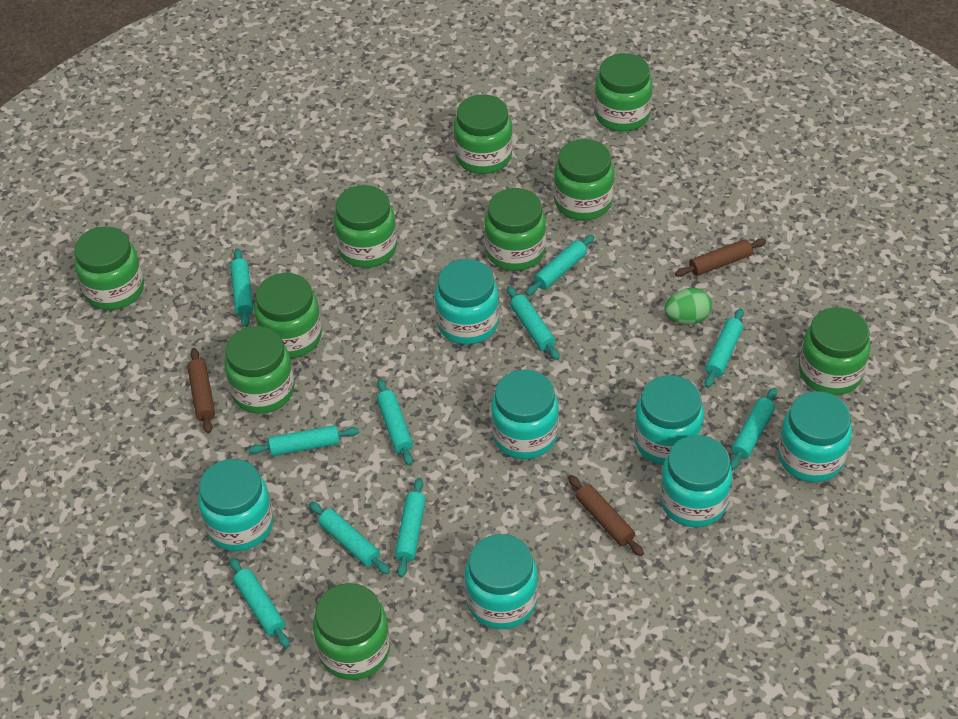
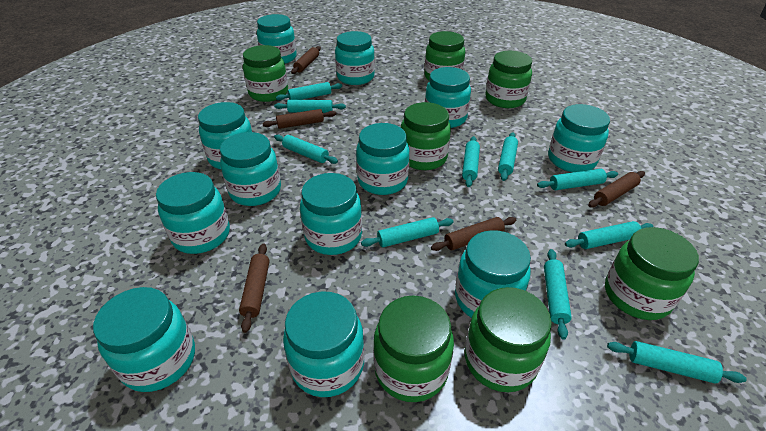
brown rolling pin: [187,348,215,433] [568,475,644,556] [675,238,766,277] = 3 -> [239,243,270,333] [262,109,336,129] [291,46,321,74] [431,217,516,251] [588,171,645,208] = 5
green egg: [664,288,712,325] = 1 -> none = 0
green jar: [74,226,144,310] [224,326,295,414] [254,273,322,358] [313,583,390,680] [334,185,397,268] [454,94,513,174] [484,188,546,271] [554,139,614,221] [594,53,653,132] [799,307,871,395] = 10 -> [243,45,288,102] [373,295,454,402] [401,102,451,170] [425,31,465,80] [465,287,552,392] [485,51,532,108] [605,227,699,320] = 7
turquoise jar: [198,459,273,551] [435,259,499,345] [465,534,538,629] [491,370,559,459] [634,375,704,465] [660,435,733,527] [778,391,852,482] = 7 -> [93,287,195,392] [156,172,230,254] [198,102,252,169] [220,132,281,206] [257,14,297,64] [283,291,364,397] [300,173,362,255] [335,31,375,85] [356,123,409,195] [425,67,471,128] [455,230,531,318] [548,104,610,172] = 12

